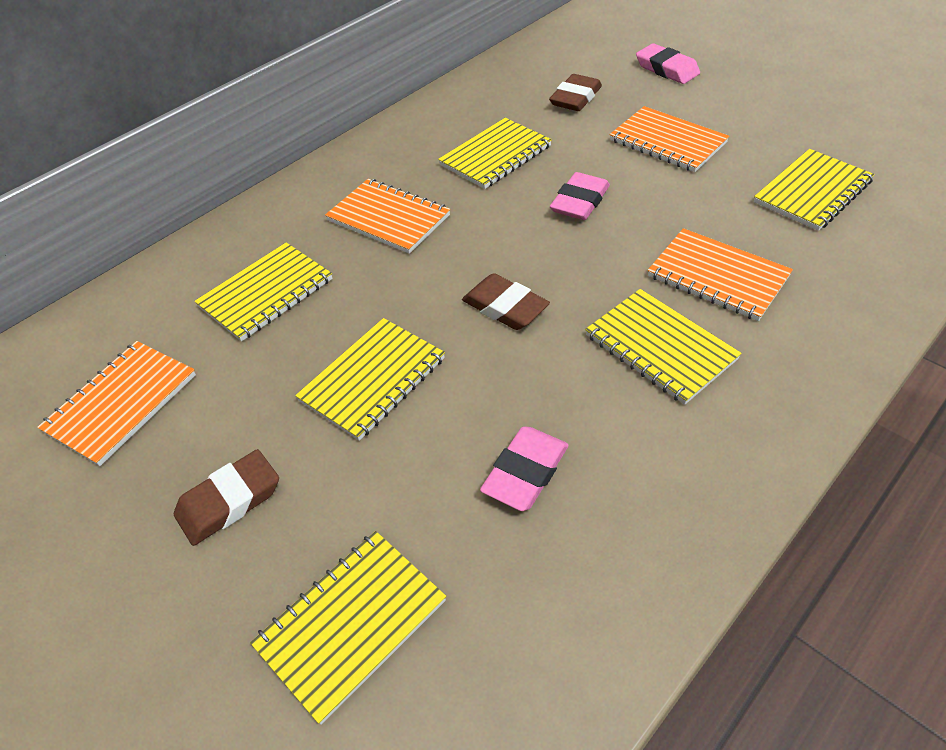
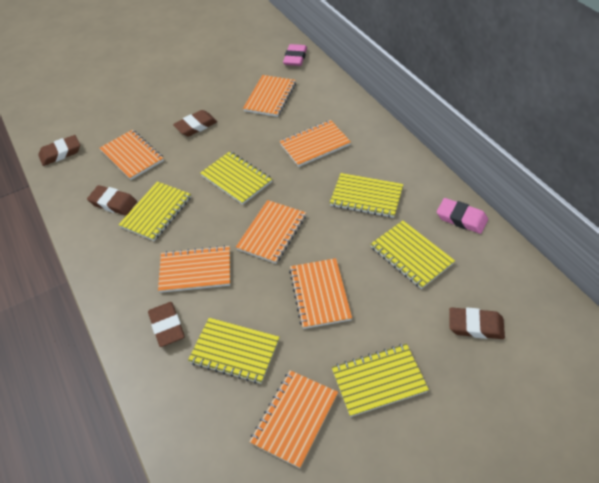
brown eraser: [174,449,279,546] [462,273,550,330] [549,74,602,111] = 3 -> [38,135,80,166] [87,185,137,215] [148,302,185,347] [173,110,217,137] [449,307,505,339] = 5
orange notebook: [37,341,196,466] [325,179,450,254] [610,106,729,172] [648,228,793,321] = 4 -> [100,130,164,180] [158,245,230,293] [236,200,306,264] [243,75,296,117] [249,370,338,469] [279,120,351,167] [289,258,352,329] = 7
pink eraser: [480,427,568,511] [550,172,610,220] [636,44,700,84] = 3 -> [283,44,307,66] [437,198,488,234] = 2

